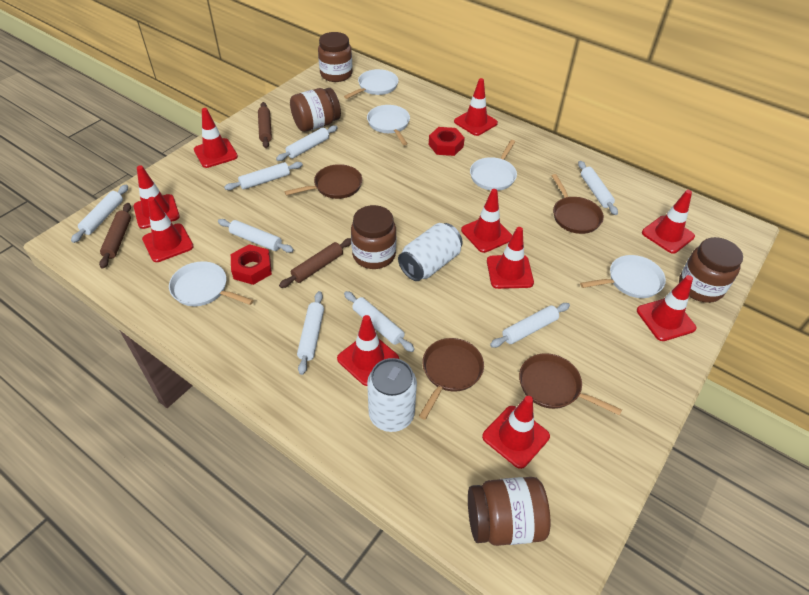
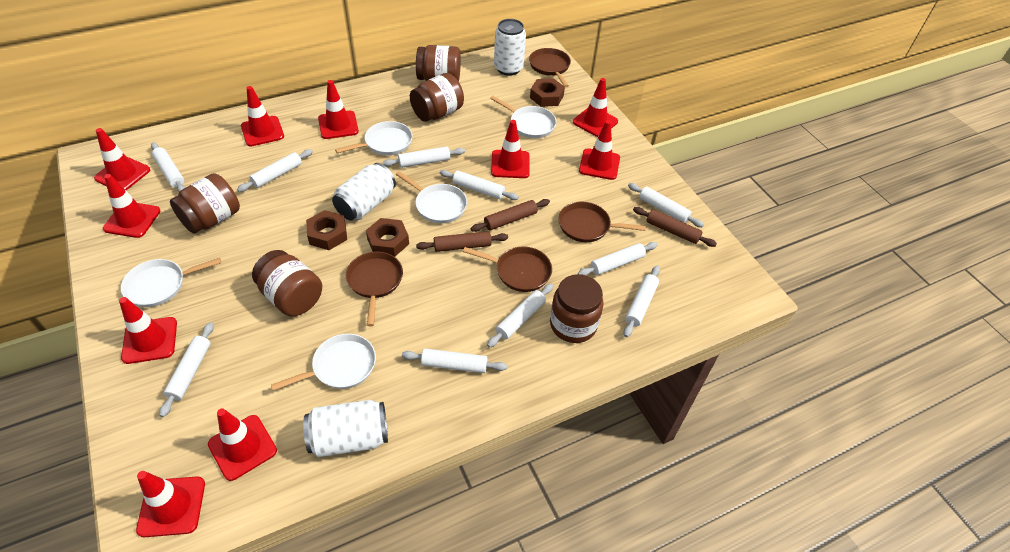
brown nut: none = 0 -> [306,210,347,250] [366,218,409,257] [530,78,565,107] = 3
red nut: [231,244,272,285] [429,127,465,156] = 2 -> none = 0
white can: [367,358,417,432] [398,223,463,281] = 2 -> [303,400,388,457] [332,163,396,221] [494,19,526,76] = 3
white rolling pin: [71,185,128,243] [218,219,294,253] [224,162,303,190] [276,125,338,161] [297,291,324,375] [344,291,415,352] [490,303,570,348] [578,161,618,215] = 8 -> [151,142,185,192] [159,322,214,417] [237,149,313,192] [383,146,465,168] [402,349,507,373] [440,170,519,200] [487,284,553,348] [578,242,657,275] [624,265,660,337] [628,183,704,227] = 10

